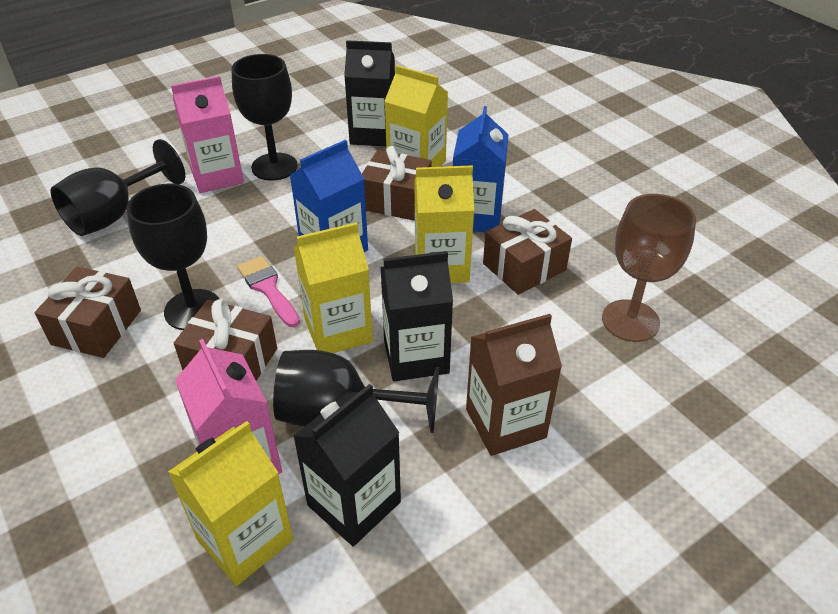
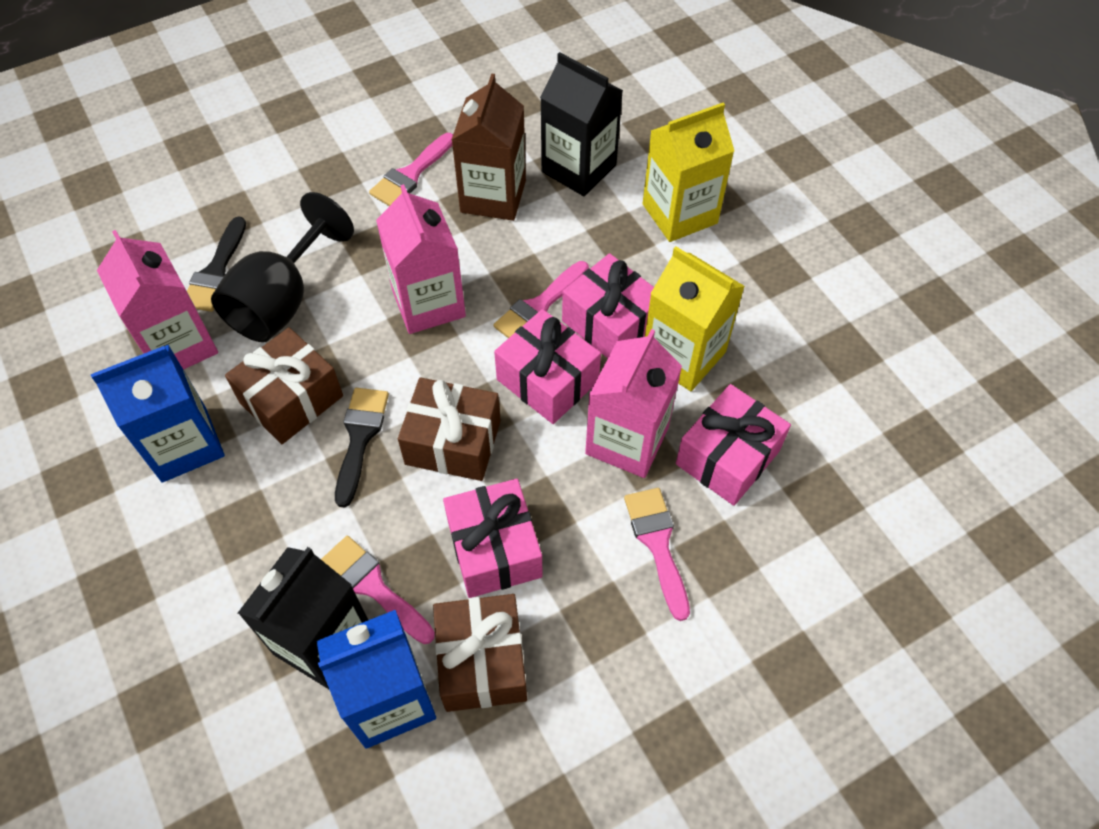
black brush: none = 0 -> [187,216,246,312] [335,388,389,508] = 2
black carton: [293,384,401,546] [344,40,395,146] [381,251,453,381] = 3 -> [238,547,368,689] [540,52,623,196] = 2
black goblet: [51,139,185,236] [127,184,219,330] [231,54,298,181] [273,350,439,433] = 4 -> [211,192,354,342] = 1
brown gift: [35,267,141,358] [174,299,277,381] [362,146,432,221] [483,209,572,295] = 4 -> [225,327,343,444] [398,377,501,481] [433,594,527,712] = 3
brown goblet: [602,194,696,342] = 1 -> none = 0
pink brush: [237,256,300,327] = 1 -> [321,535,435,644] [369,133,453,206] [494,261,589,338] [624,488,690,621] = 4
pink carton: [171,76,244,193] [175,339,282,474] = 2 -> [97,230,218,370] [376,184,466,334] [585,329,682,478] = 3
pink gift: none = 0 -> [443,479,543,598] [494,309,601,424] [562,253,654,358] [676,384,791,506] = 4
yellow carton: [168,421,293,586] [294,222,373,353] [385,65,448,167] [414,165,474,283] = 4 -> [643,103,734,242] [645,246,745,391] = 2

